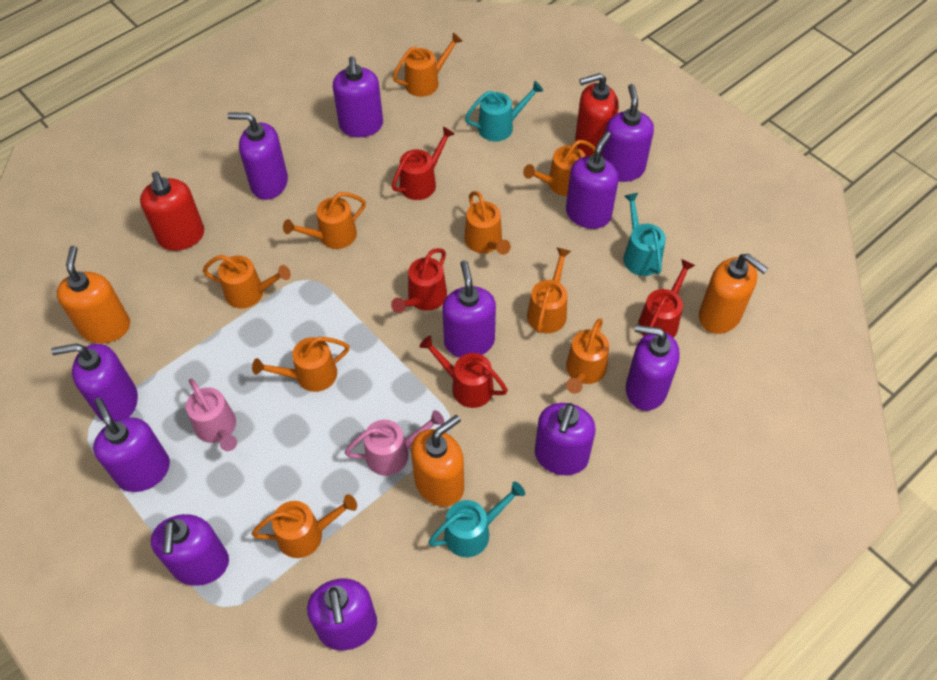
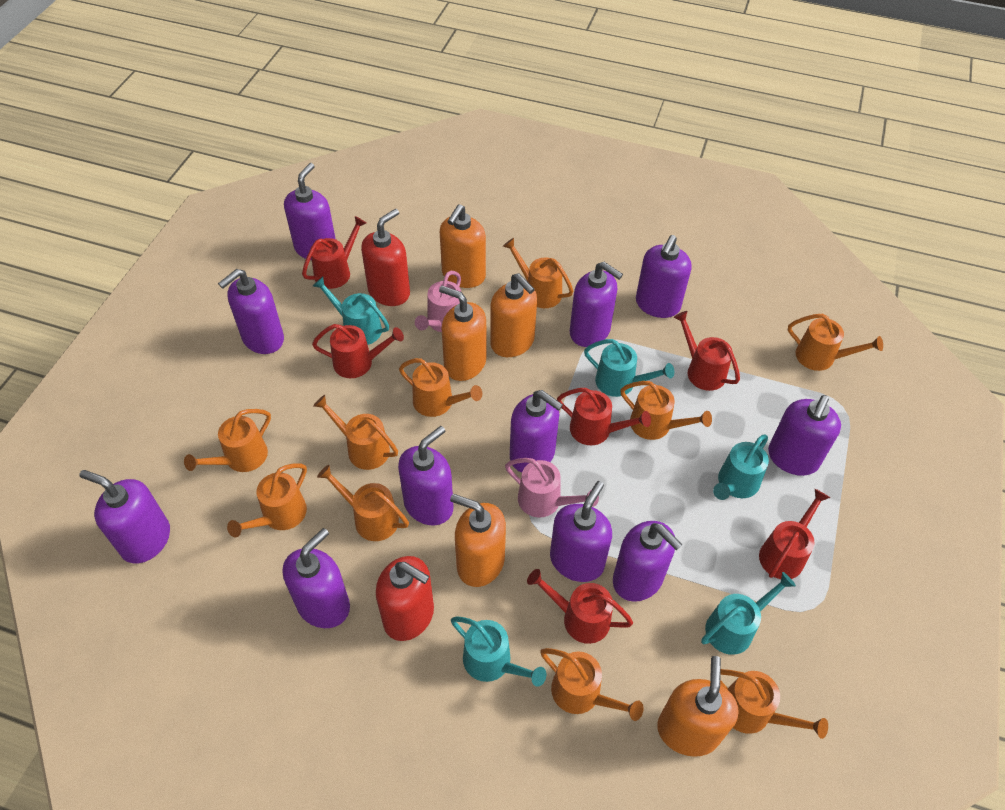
orange soap dispenser: [57,246,130,343] [411,415,464,507] [699,254,768,334] = 3 -> [439,286,486,381] [440,204,486,288] [450,494,506,587] [490,273,537,357] [657,656,739,757] = 5
orange watering can: [203,255,291,309] [252,337,350,392] [252,494,357,558] [283,192,366,249] [393,33,462,97] [465,191,511,255] [523,140,596,196] [527,248,571,333] [566,318,609,394] = 9 -> [184,409,271,472] [227,463,307,537] [313,395,398,470] [317,465,409,541] [399,358,482,417] [503,238,573,308] [540,648,644,721] [620,381,712,440] [720,669,828,739] [788,314,883,371] = 10
red watering can: [391,248,447,313] [392,127,455,200] [419,336,508,408] [638,259,695,338] = 4 -> [302,216,366,289] [312,324,404,378] [527,569,633,644] [557,388,651,445] [674,311,740,391] [759,489,830,579] = 6
turquoise watering can: [428,481,525,557] [465,81,543,142] [623,193,666,276] = 3 -> [313,277,389,345] [451,616,546,687] [584,339,674,397] [701,572,796,655] [713,434,769,500] = 5

